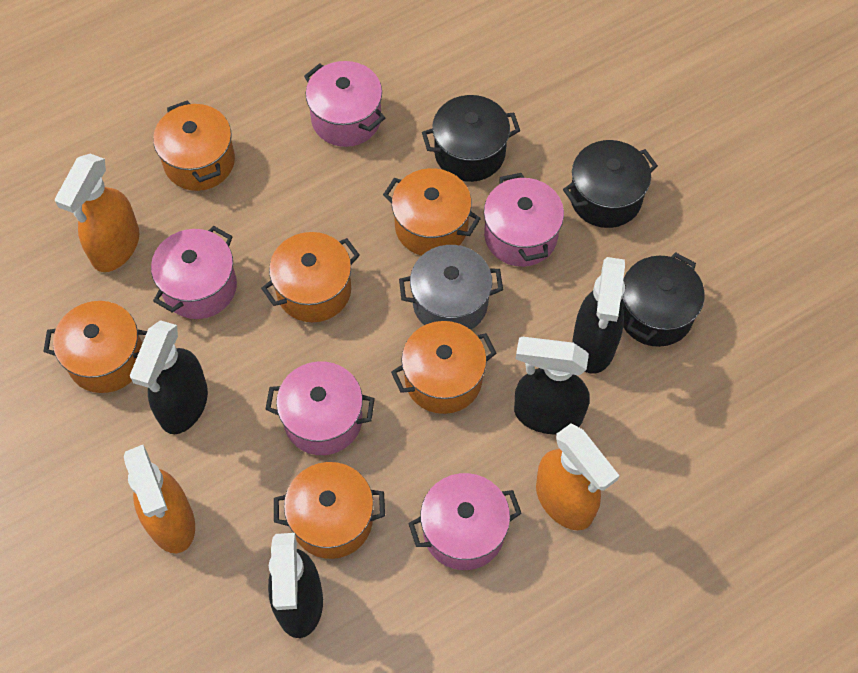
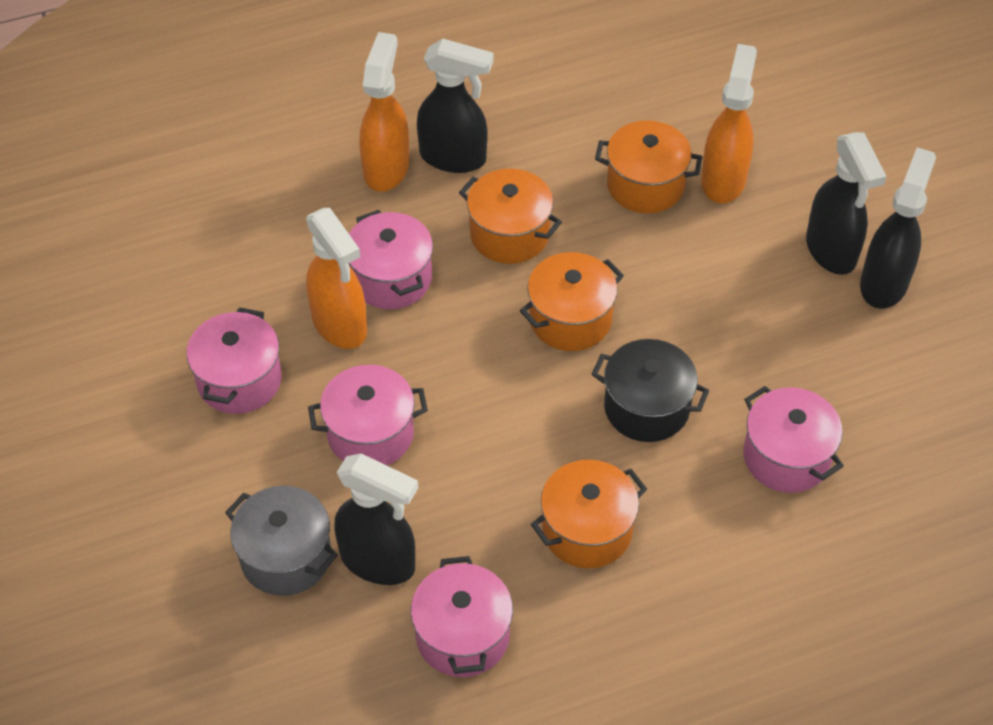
black pot: [422,95,520,182] [563,140,658,228] [621,252,705,347] = 3 -> [592,339,710,442] = 1
orange pot: [43,301,147,393] [153,100,235,191] [261,232,360,322] [274,462,385,559] [383,168,481,256] [391,321,497,414] = 6 -> [459,169,562,264] [520,252,624,351] [531,460,647,568] [595,120,702,214] = 4

